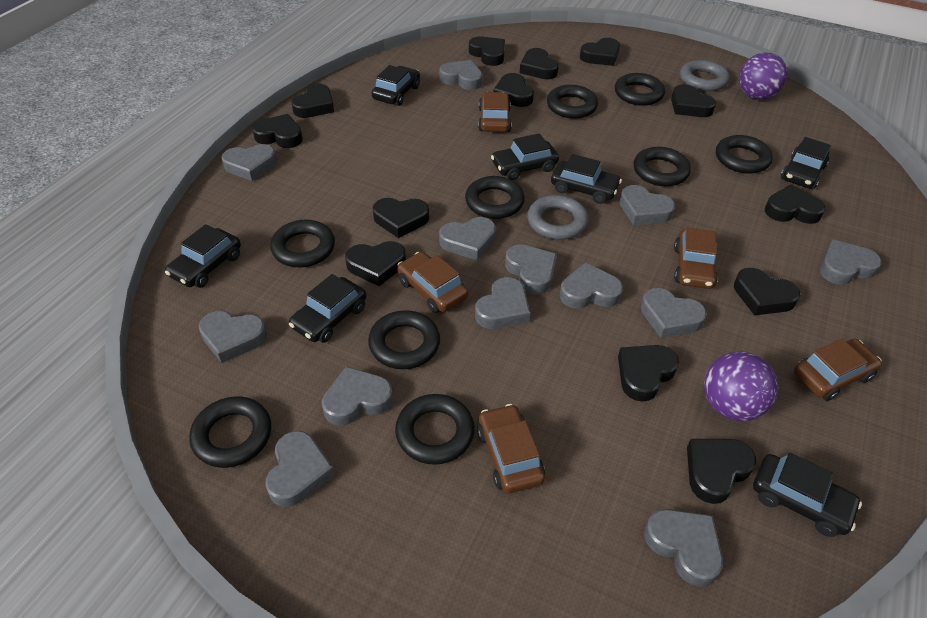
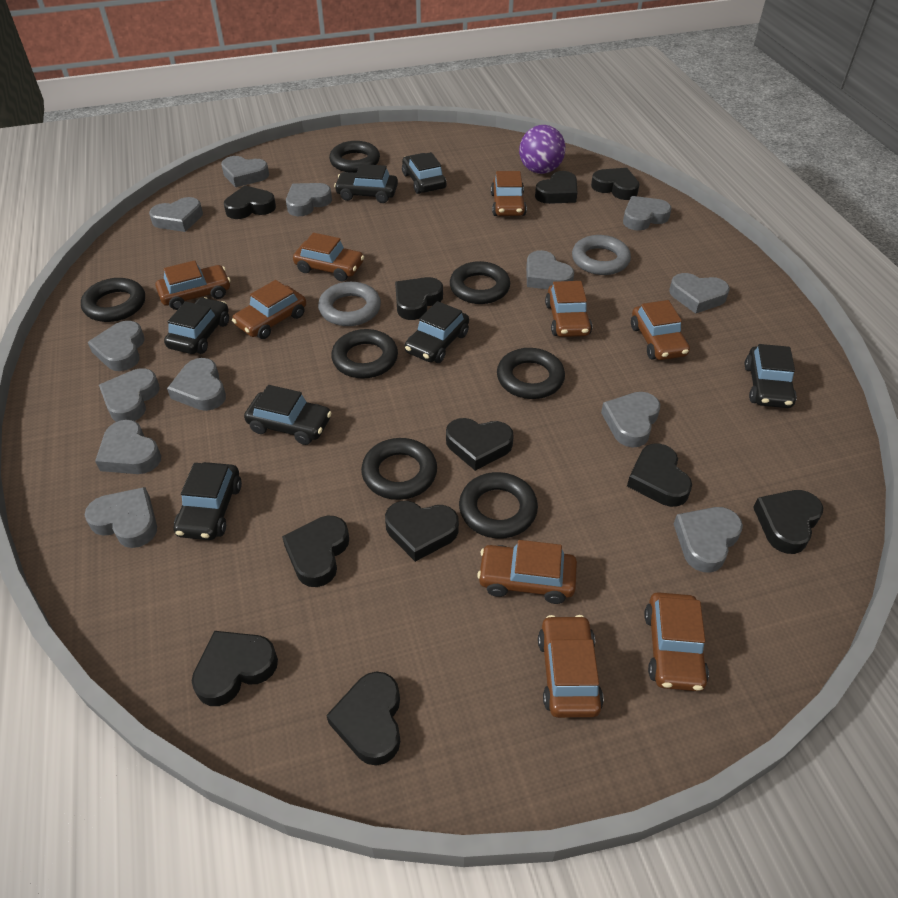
black heart: [252,114,303,148] [292,83,334,118] [345,241,406,286] [373,198,429,238] [469,36,505,66] [493,73,534,107] [520,48,559,79] [580,38,620,66] [618,345,679,402] [671,84,716,117] [687,439,756,504] [734,268,800,316] [765,185,826,224] = 13 -> [192,631,278,706] [224,186,276,219] [282,516,349,587] [326,672,400,766] [385,501,459,562] [395,277,443,320] [446,418,514,471] [535,171,578,204] [591,168,640,200] [627,443,692,507] [753,490,823,554] = 11
black ring: [189,396,271,468] [270,220,335,267] [368,310,440,369] [395,394,475,465] [465,176,525,219] [547,85,598,119] [615,73,665,106] [634,147,691,186] [716,135,773,174] = 9 -> [81,278,145,322] [329,141,380,173] [331,329,398,379] [361,438,437,500] [450,261,510,304] [459,472,538,538] [497,348,565,399] = 7
brown car: [397,252,468,313] [477,404,545,493] [478,92,512,132] [674,227,718,289] [794,339,882,401] = 5 -> [156,260,230,310] [232,280,306,339] [293,233,364,281] [477,540,577,604] [491,171,527,216] [538,615,604,718] [545,281,592,337] [631,300,690,360] [644,592,709,691] = 9
purple ball: [704,352,778,421] [739,53,788,100] = 2 -> [519,125,565,174] = 1

